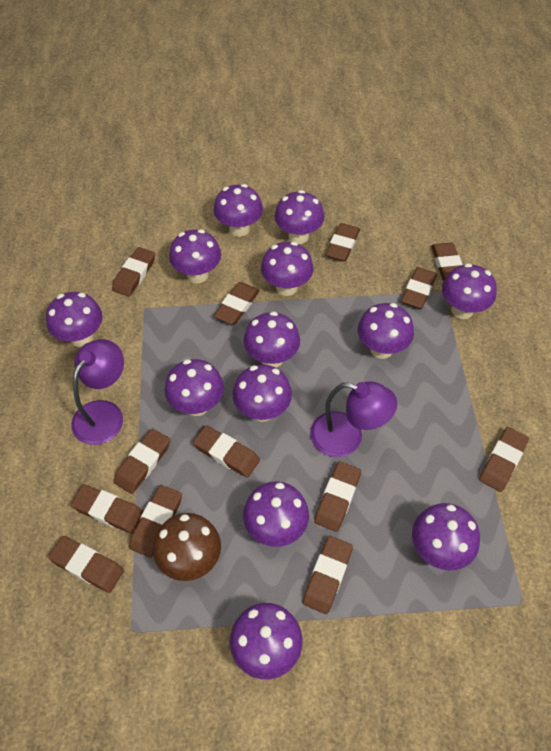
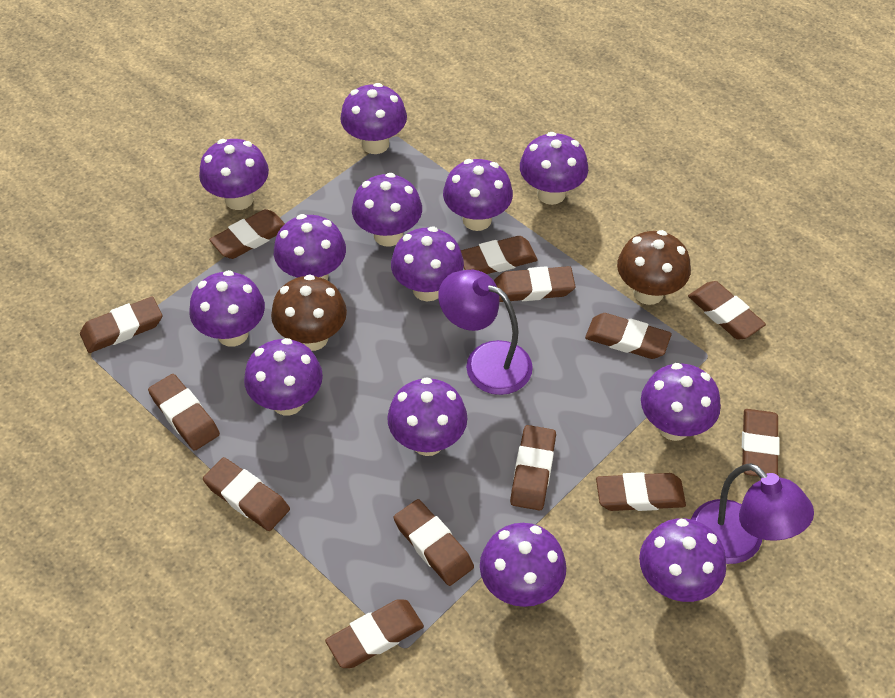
brown mushroom: [153,513,221,581] = 1 -> [271,275,347,351] [617,230,691,305] = 2

